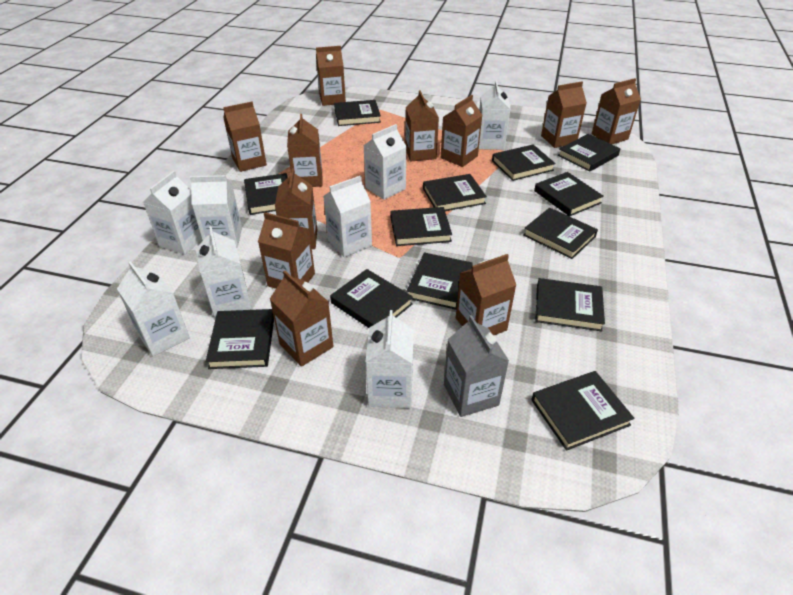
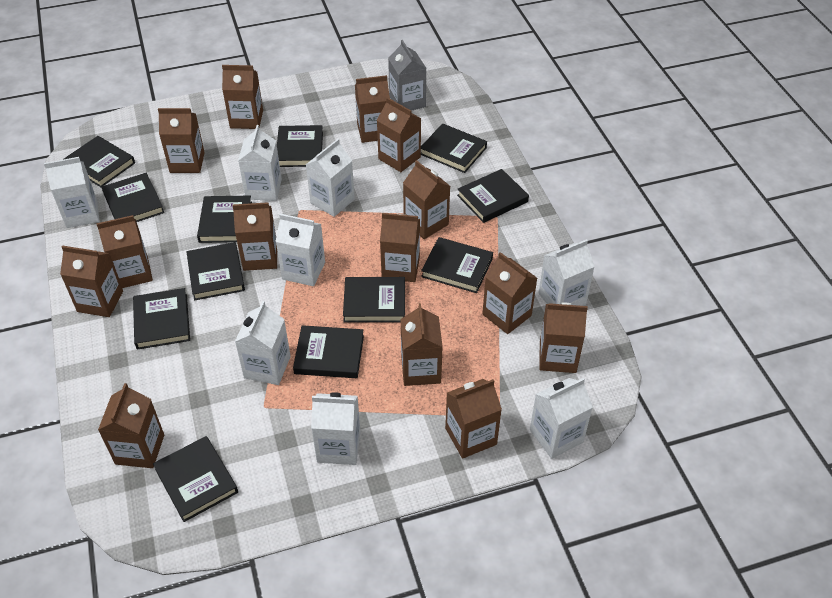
black book: [206,309,274,369] [244,173,288,215] [330,269,413,328] [334,100,381,126] [391,207,452,246] [407,252,473,310] [423,174,487,211] [492,144,556,181] [523,208,598,259] [531,371,634,451] [534,172,604,216] [535,278,605,332] [558,134,620,172] = 13 -> [64,136,135,187] [102,173,164,222] [133,288,190,350] [153,436,238,522] [186,242,245,300] [197,196,252,243] [277,125,323,167] [293,325,364,378] [343,277,405,323] [421,123,487,173] [421,237,493,293] [457,169,529,223] = 12
brown carton: [223,102,267,172] [258,212,315,289] [270,271,334,367] [275,168,317,249] [287,114,322,187] [316,46,346,106] [405,90,439,161] [441,95,482,167] [456,254,516,335] [541,81,587,148] [592,78,641,144] = 11 -> [60,246,123,317] [96,215,153,288] [98,383,164,468] [158,108,205,173] [222,65,263,129] [233,202,277,271] [355,75,390,143] [377,97,421,172] [380,213,420,282] [401,303,443,386] [403,160,450,239] [445,379,502,459] [482,252,537,334] [539,302,588,373] = 14

